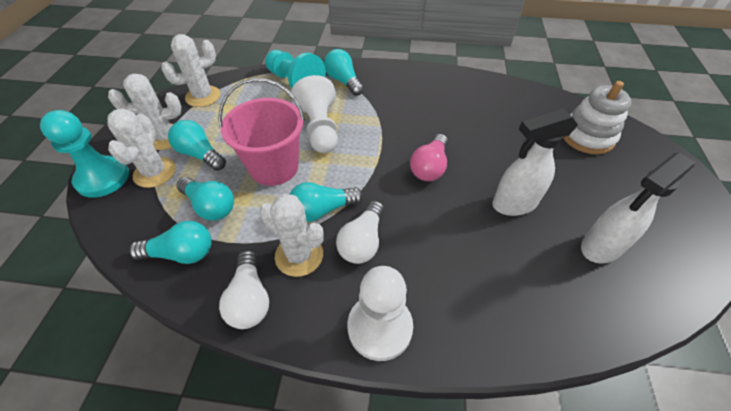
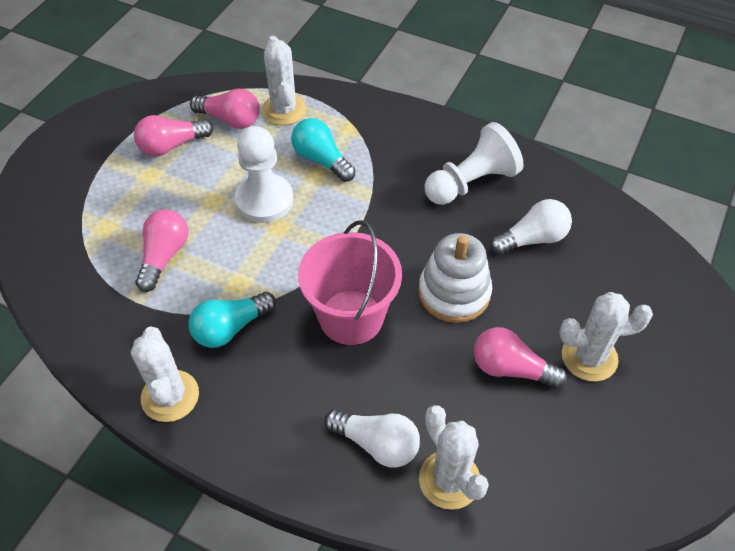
pink light bulb: [410,134,448,181] = 1 -> [134,115,213,156] [135,209,188,292] [190,88,260,129] [474,327,567,389] = 4
turquoise light bulb: [129,221,212,264] [168,120,226,171] [177,177,234,221] [290,182,363,222] [324,49,364,96] = 5 -> [189,292,276,348] [291,118,356,182] = 2
turquoise pawn: [40,110,129,198] [265,50,326,89] = 2 -> none = 0
white spray bottle: [492,108,578,216] [581,153,696,264] = 2 -> none = 0

